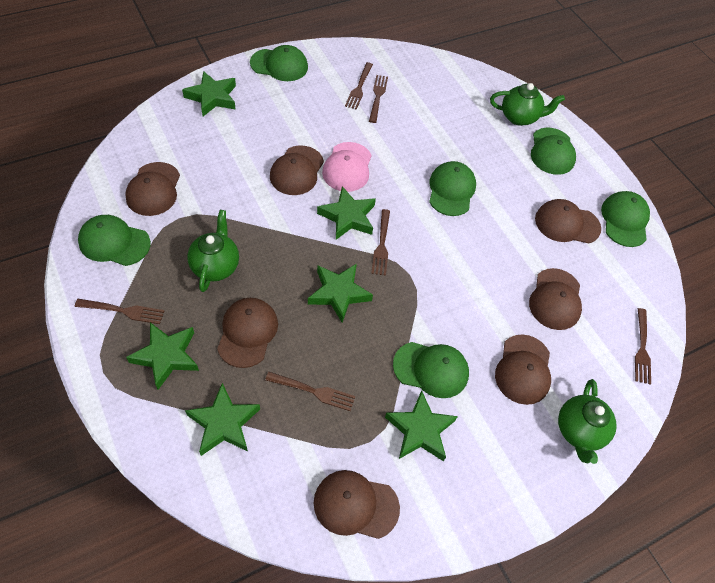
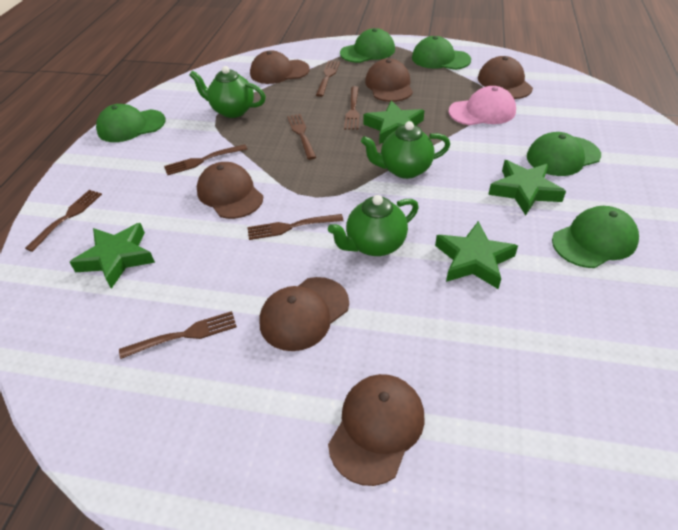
brown cap: [125,162,180,216] [217,298,278,368] [270,146,324,195] [314,470,400,539] [495,334,551,405] [529,268,582,330] [535,199,601,243] = 7 -> [197,162,263,219] [250,50,310,84] [259,277,349,351] [328,374,425,486] [365,59,413,102] [478,56,533,99] = 6
brown fork: [75,299,164,324] [265,372,355,411] [345,62,373,110] [369,75,388,123] [371,209,390,276] [635,308,651,385] = 6 -> [25,190,102,252] [119,311,237,359] [164,144,247,175] [247,214,344,240] [287,114,316,160] [316,61,340,97] [344,86,360,129] = 7
green cap: [78,215,151,266] [250,45,308,81] [393,342,469,398] [429,161,476,216] [531,128,576,175] [601,191,650,247] = 6 -> [96,104,166,142] [340,28,395,63] [412,36,471,70] [527,132,601,176] [552,206,639,268] = 5
green star: [126,322,199,390] [182,71,236,116] [185,383,260,456] [308,264,373,323] [317,186,376,240] [385,390,458,461] = 6 -> [69,223,155,289] [364,100,424,144] [435,221,518,289] [488,160,566,215] = 4

